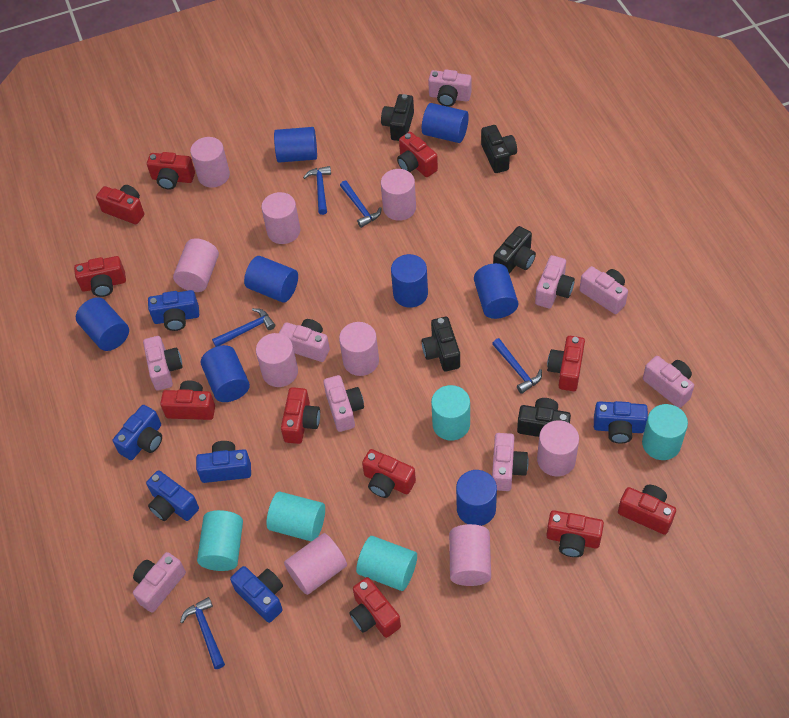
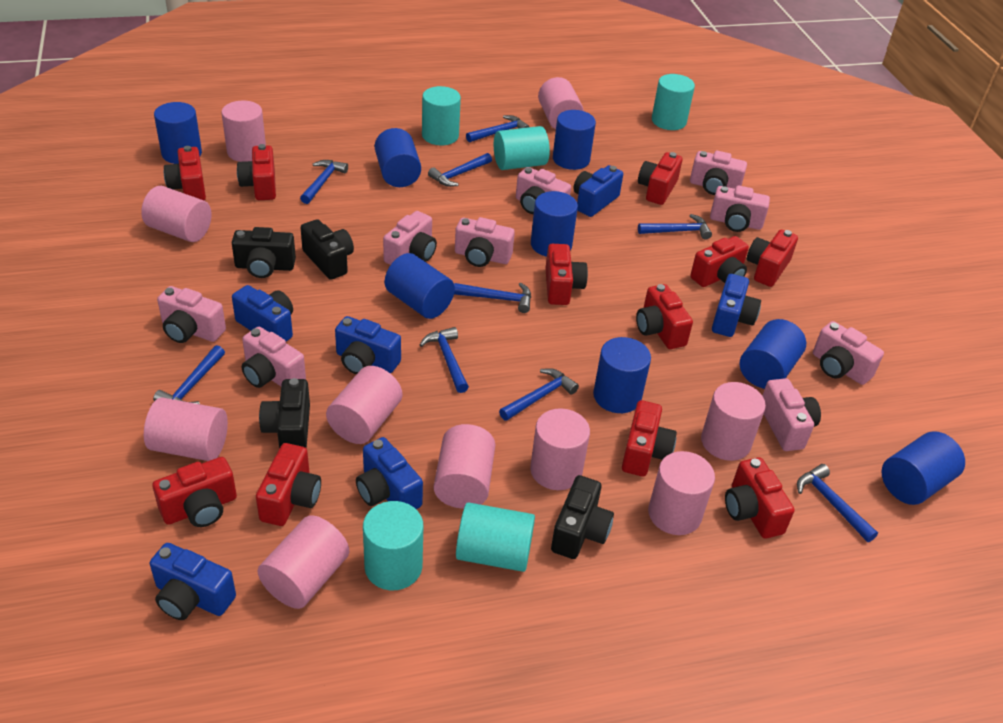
black camera: [381,94,414,141] [422,317,460,371] [481,125,517,173] [493,226,536,274] [517,398,571,437] = 5 -> [232,227,296,278] [259,378,310,449] [300,219,354,280] [551,475,614,559] = 4
blue hammer: [180,597,225,669] [212,308,275,347] [303,166,331,215] [340,181,382,228] [492,338,542,394] = 5 -> [153,345,225,404] [300,160,348,204] [420,327,469,393] [428,153,492,187] [454,283,531,313] [466,115,529,142] [499,368,579,421] [638,214,712,240] [797,464,878,542] = 9
pink cylinder: [173,239,219,292] [190,137,230,188] [256,333,298,387] [261,192,300,244] [284,533,347,595] [339,322,379,376] [381,169,416,221] [449,524,491,586] [537,420,579,476] = 9 -> [141,186,212,242] [144,397,228,461] [221,101,266,162] [257,515,349,609] [326,366,402,444] [434,424,495,509] [530,408,590,490] [538,77,584,129] [648,451,715,535] [701,382,766,461] = 10

